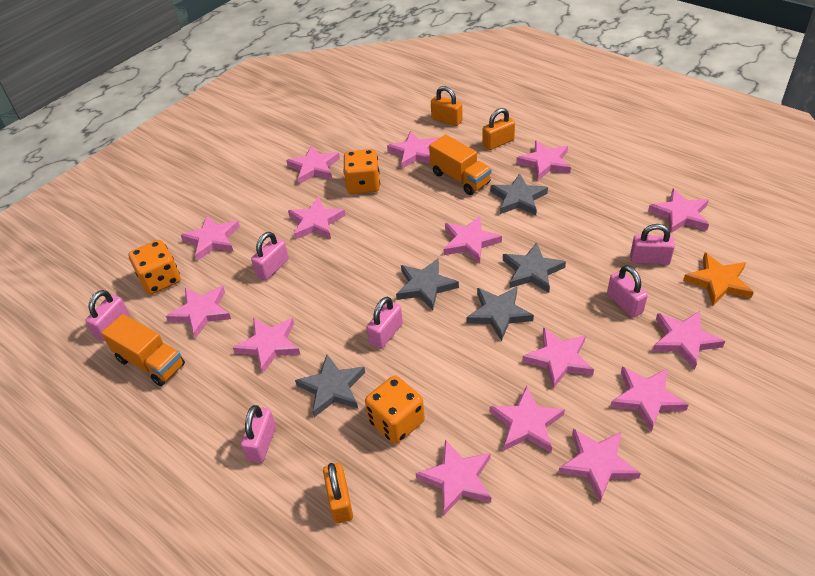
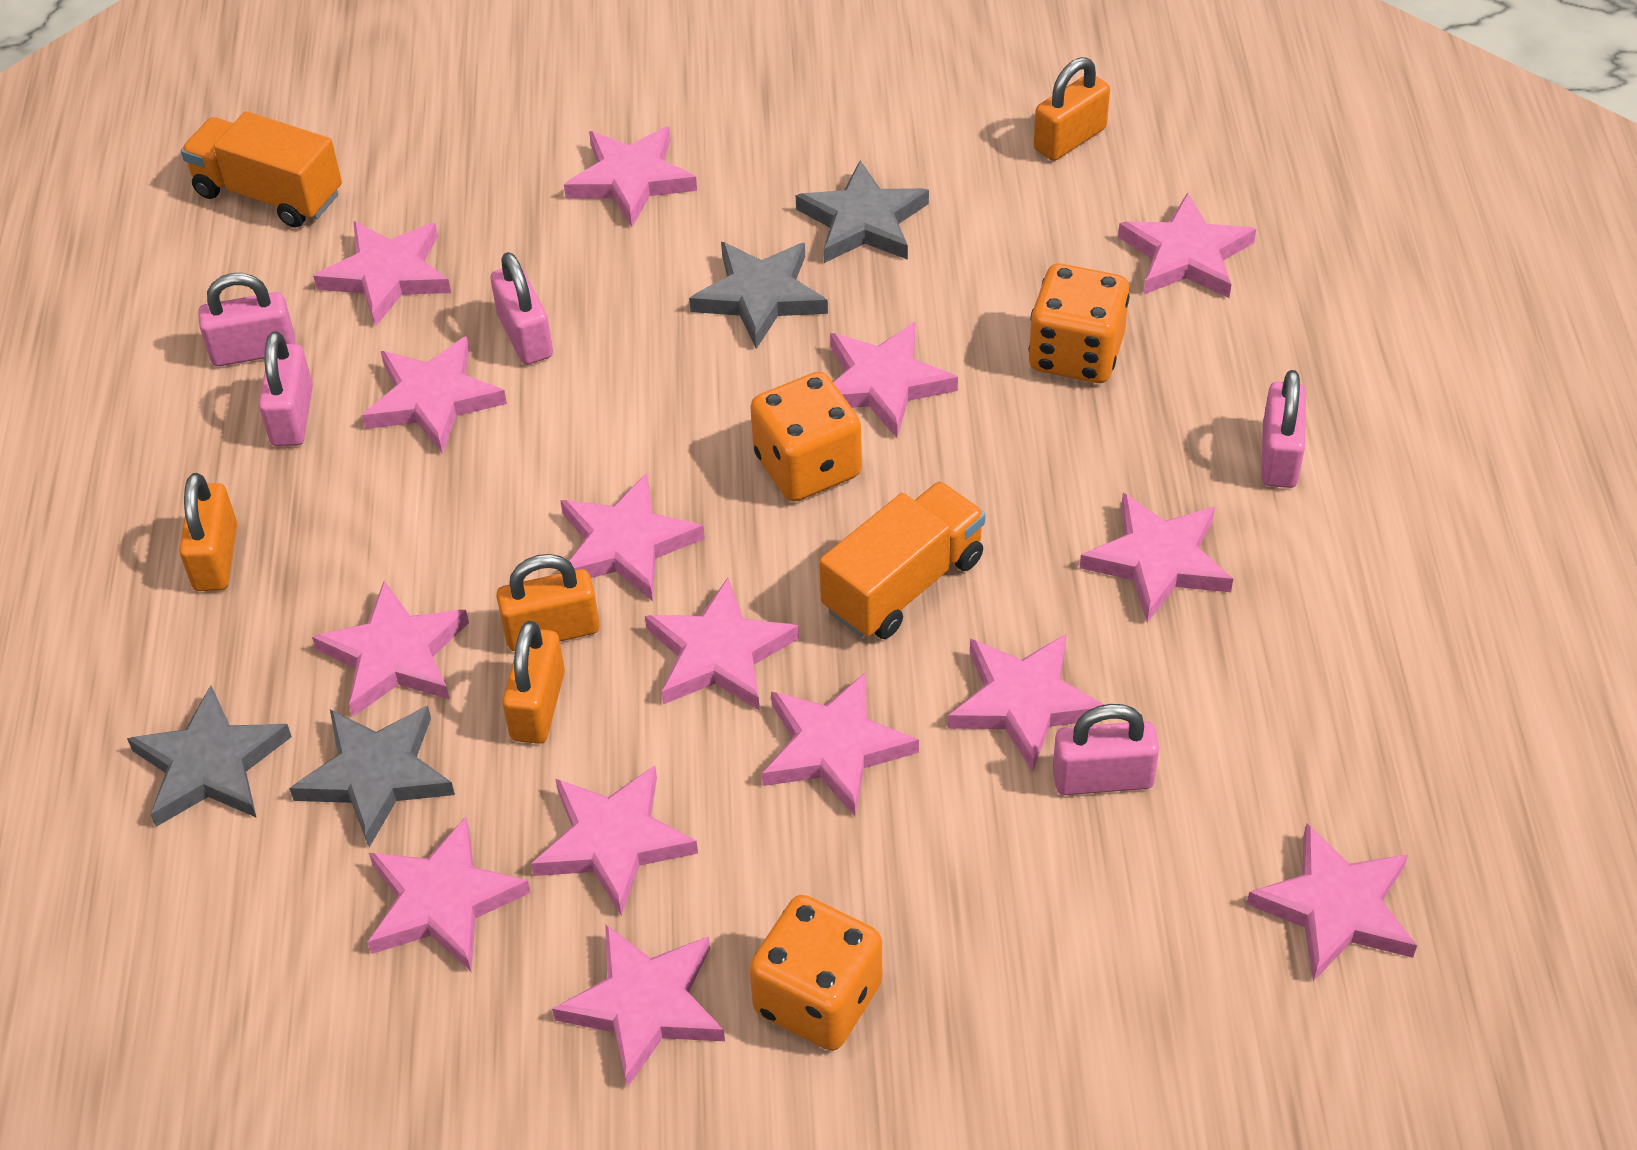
grey star: [295,355,365,417] [396,259,459,310] [466,287,534,341] [490,173,548,215] [503,242,566,293] = 5 -> [127,685,292,827] [289,706,455,847] [689,242,828,349] [796,160,929,263] = 4
orange padlock: [323,463,353,524] [431,86,463,126] [482,108,515,150] = 3 -> [179,473,237,591] [496,554,600,651] [502,621,565,744] [1034,57,1110,161] = 4
orange star: [683,253,754,306] = 1 -> none = 0
pink padlock: [85,290,130,341] [241,405,276,463] [251,232,289,280] [367,297,403,349] [607,265,648,317] [630,224,675,265] = 6 -> [198,273,296,366] [259,331,313,446] [490,252,553,365] [1053,704,1159,795] [1261,370,1306,488] = 5

